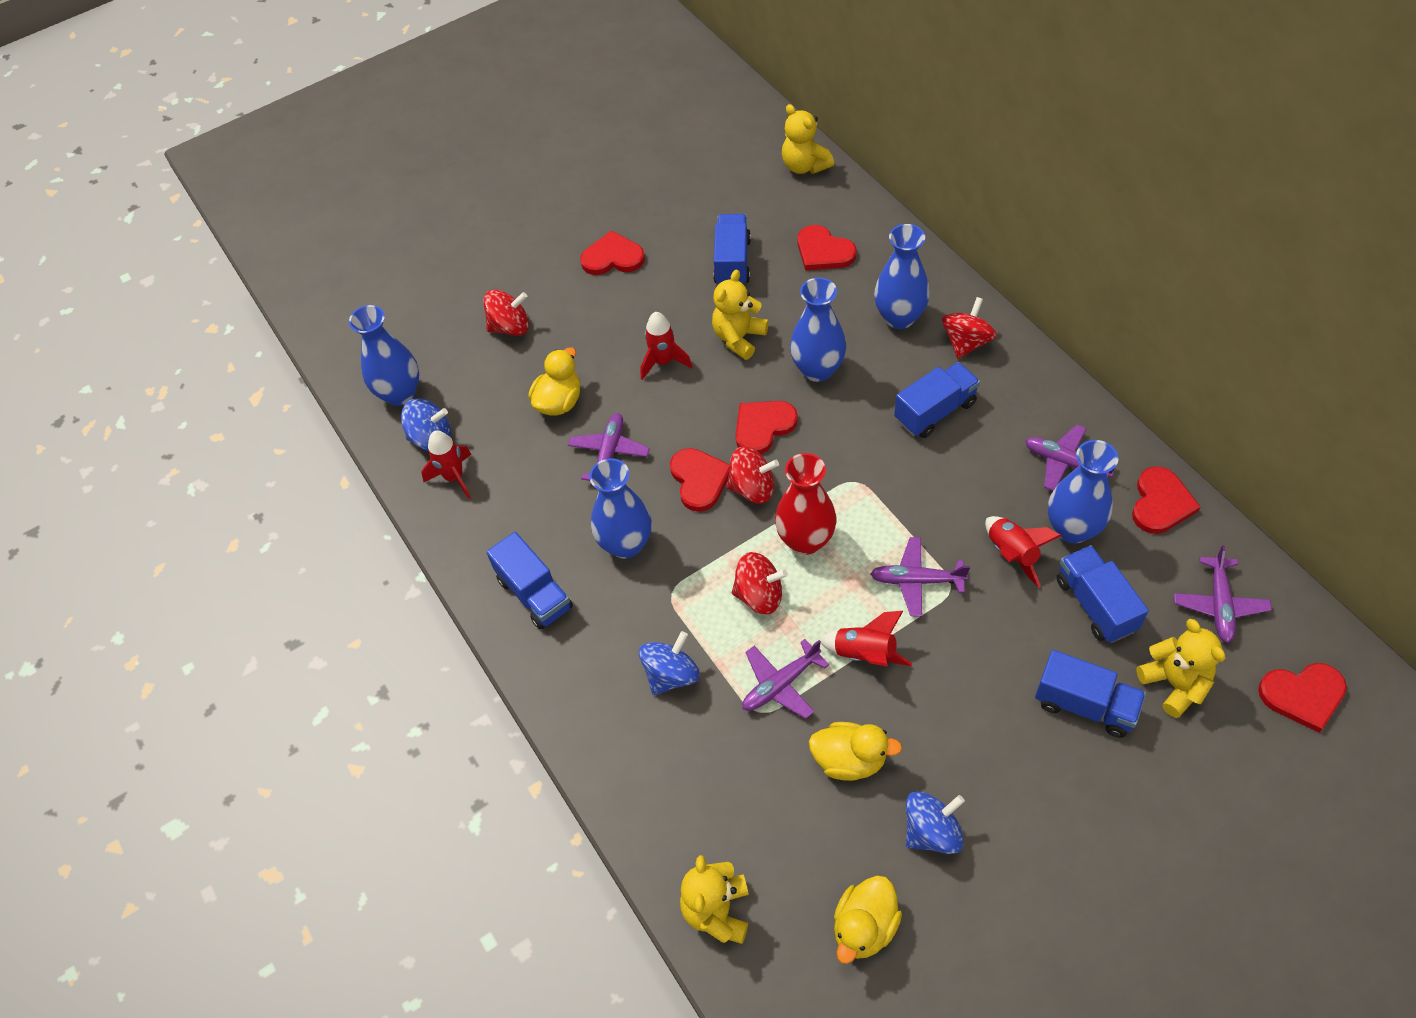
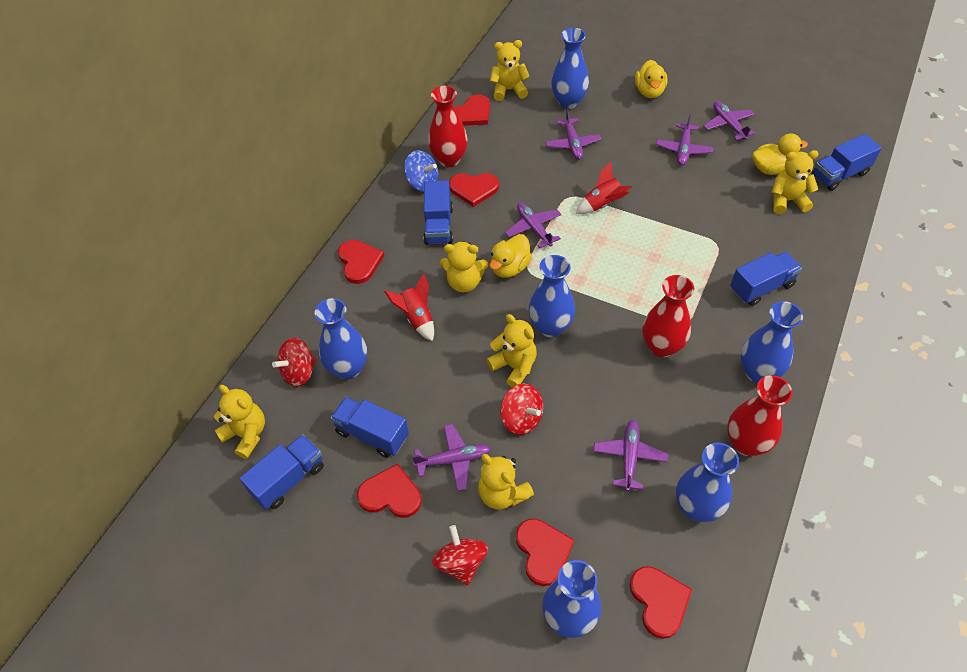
blue spinning top: [401,399,451,451] [639,631,700,695] [906,791,965,854] = 3 -> [404,150,439,192] = 1
blue vase: [349,305,419,406] [589,458,651,559] [790,278,846,382] [874,224,930,329] [1048,440,1118,544] = 5 -> [315,298,367,380] [529,255,575,337] [543,560,601,638] [551,28,589,109] [676,443,739,522] [741,301,803,384] = 6
purple plane: [568,413,650,481] [742,639,829,719] [870,537,970,617] [1025,424,1114,491] [1174,545,1272,643] = 5 -> [412,424,491,491] [505,202,562,248] [545,109,601,160] [593,420,668,491] [656,114,714,166] [704,101,756,140] = 6
red rocket: [421,430,472,499] [640,312,692,380] [820,611,912,666] [985,516,1061,588] = 4 -> [384,273,434,341] [576,162,632,214] = 2
red spinning top: [483,290,529,336] [726,446,779,504] [732,552,788,614] [942,297,997,359] = 4 -> [272,338,317,387] [432,525,488,585] [500,383,543,435] = 3
red vase: [775,453,836,555] = 1 -> [428,86,468,167] [643,275,694,358] [727,375,793,456] = 3
yellow teddy bear: [680,855,749,944] [712,270,768,360] [782,104,834,174] [1136,619,1225,718] = 4 -> [214,385,265,459] [440,241,488,292] [478,454,534,510] [487,314,537,387] [490,40,530,101] [772,150,818,214] = 6

